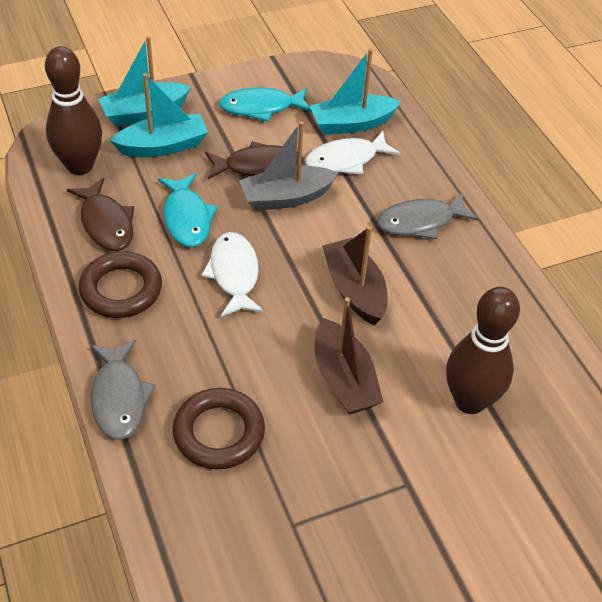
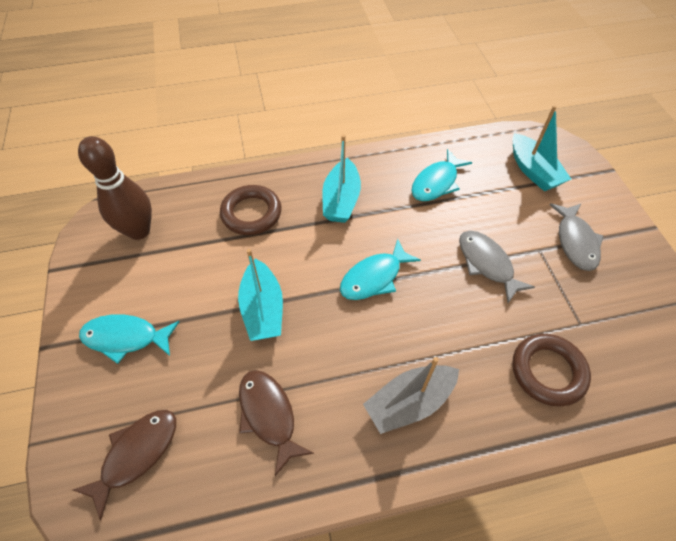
brown boat: [315,297,383,415] [322,226,387,325] = 2 -> none = 0
brown bowling pin: [45,46,102,175] [446,287,520,414] = 2 -> [78,136,152,240] = 1
turquoise fish: [158,173,218,247] [219,87,312,122] = 2 -> [79,314,179,364] [340,239,421,300] [411,149,472,201] = 3
white fish: [201,232,264,317] [305,131,400,174] = 2 -> none = 0

